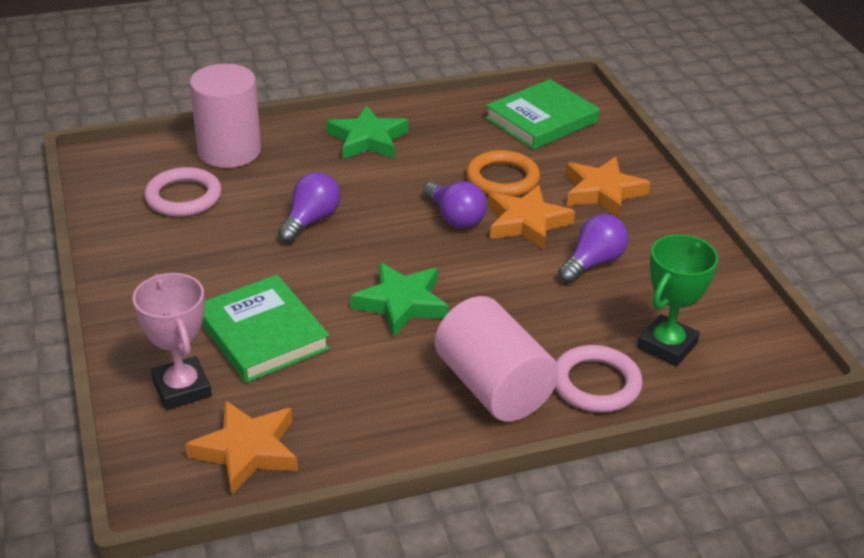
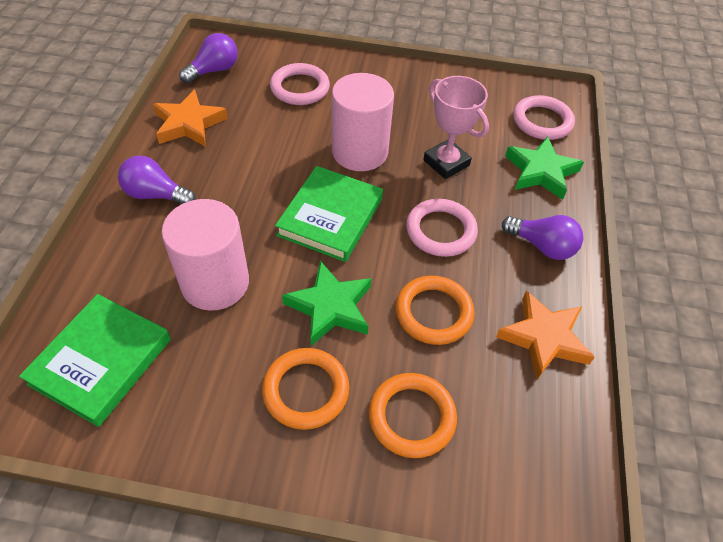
green trophy: [637,234,719,366] = 1 -> none = 0
orange ring: [466,150,540,197] = 1 -> [262,348,349,430] [368,373,457,458] [396,276,475,345] = 3
orange star: [186,400,298,495] [488,185,575,250] [566,157,650,218] = 3 -> [153,89,228,147] [496,291,595,379] = 2
pink ring: [144,167,222,217] [555,345,643,413] = 2 -> [270,63,330,105] [406,199,478,257] [513,95,575,140] = 3

